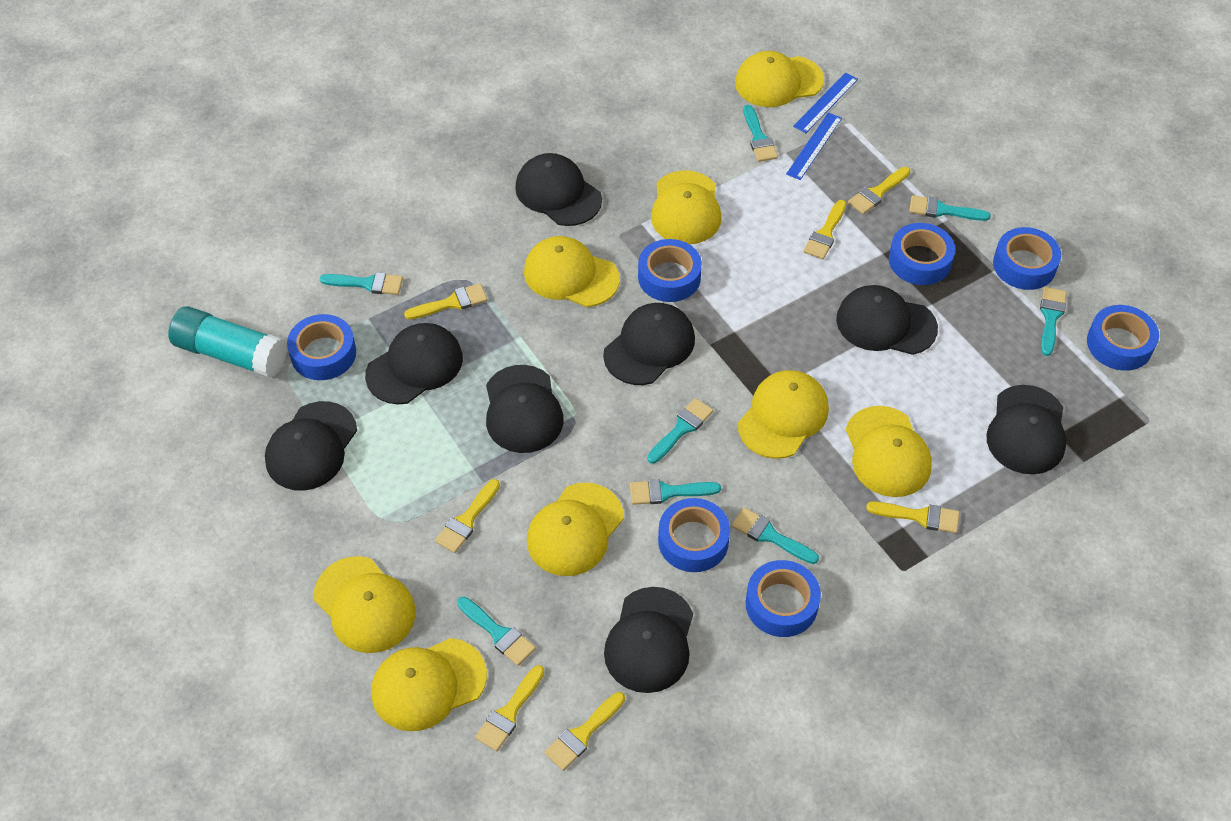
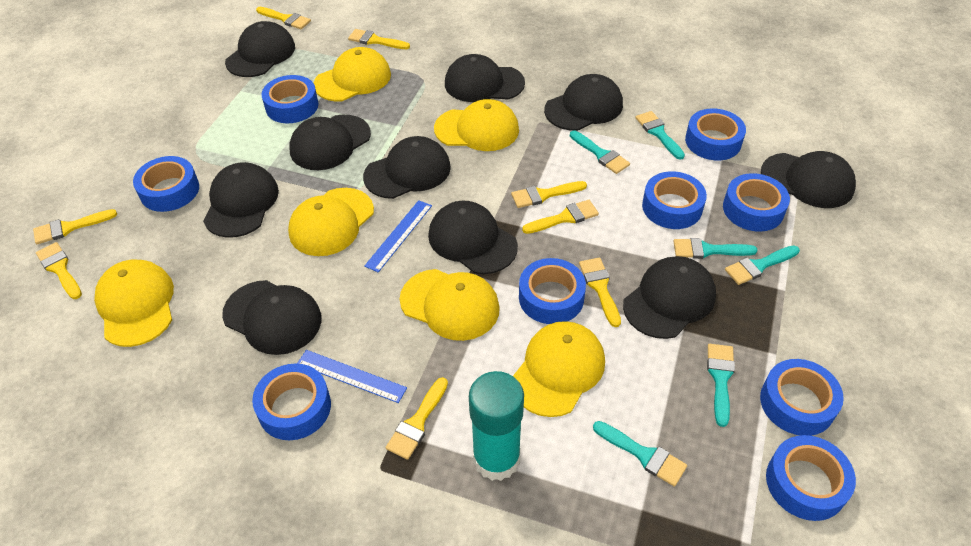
black cap: [265,401,357,491] [365,323,463,405] [486,365,563,453] [515,153,602,226] [603,303,695,385] [604,587,693,693] [836,285,938,355] [986,385,1066,474] = 8 -> [203,162,279,238] [222,280,321,355] [225,21,295,77] [289,115,371,170] [363,136,451,199] [428,201,518,274] [445,54,525,102] [544,74,623,131] [623,256,716,339] [761,151,856,208] = 10
blue tape: [287,314,356,380] [638,239,702,302] [658,498,730,572] [745,560,821,637] [889,223,955,285] [993,227,1061,290] [1087,305,1159,371] = 7 -> [133,156,199,212] [252,363,331,440] [261,75,318,123] [519,258,586,324] [642,171,707,229] [685,109,746,160] [723,173,790,232] [760,359,844,436] [766,435,856,521] = 9
turquoise brush: [320,272,403,295] [457,597,536,666] [630,479,721,505] [647,398,713,463] [732,508,819,564] [743,105,778,162] [909,195,991,221] [1040,287,1067,356] = 8 -> [570,130,630,174] [593,421,687,486] [635,111,685,160] [673,238,758,259] [707,344,735,427] [725,245,800,285] = 6
yellow brush: [404,283,488,320] [435,479,500,553] [475,665,544,751] [544,692,625,771] [803,200,846,259] [848,167,910,214] [866,501,959,533] = 7 -> [33,209,117,244] [36,242,82,299] [256,7,311,29] [348,29,410,49] [385,377,448,460] [511,181,587,208] [522,200,599,234] [579,258,621,327] = 8
yellow cap: [314,556,416,653] [372,638,487,731] [524,236,620,307] [527,482,623,576] [651,170,722,244] [735,51,824,107] [738,370,829,459] [846,406,932,497] = 8 -> [94,260,174,347] [288,188,374,256] [314,47,391,101] [400,269,500,341] [434,99,519,151] [513,321,605,417] = 6

